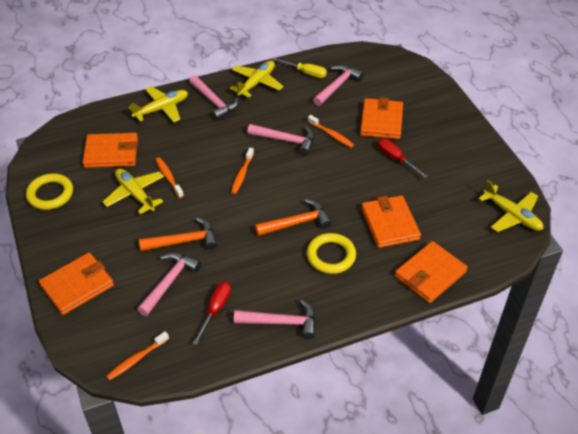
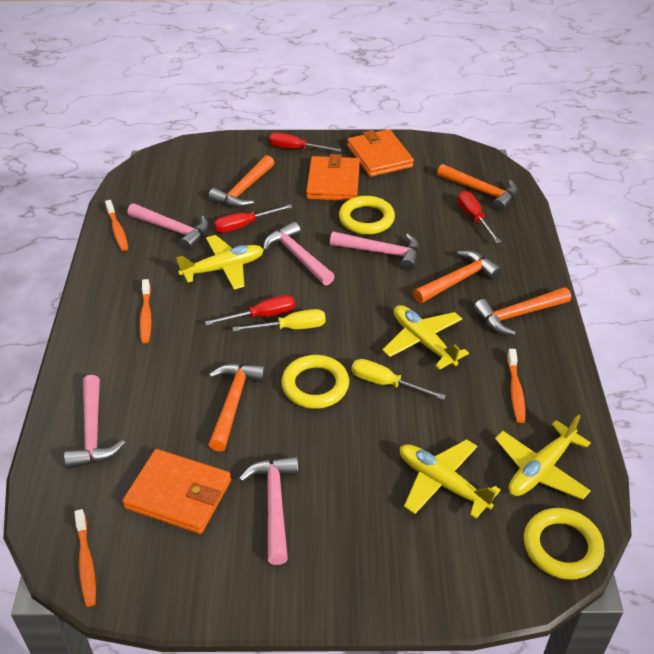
orange hammer: [139,218,217,251] [255,199,332,236] = 2 -> [208,364,266,452] [209,155,274,208] [413,251,502,303] [437,164,517,211] [474,287,571,336] = 5
orange wallet: [39,252,114,315] [82,133,138,168] [360,97,403,139] [361,195,421,248] [395,241,468,303] = 5 -> [122,449,231,534] [306,154,360,201] [347,129,414,177] = 3
red screwdriver: [193,282,231,345] [378,139,428,178] = 2 -> [205,295,295,326] [214,204,292,233] [269,133,342,152] [457,191,501,243] = 4
yellow ring: [26,174,73,210] [307,233,356,274] = 2 -> [282,355,349,409] [339,196,395,235] [524,508,605,580] = 3
yellow screwdriver: [272,58,327,78] = 1 -> [233,309,326,332] [352,359,446,400] = 2

